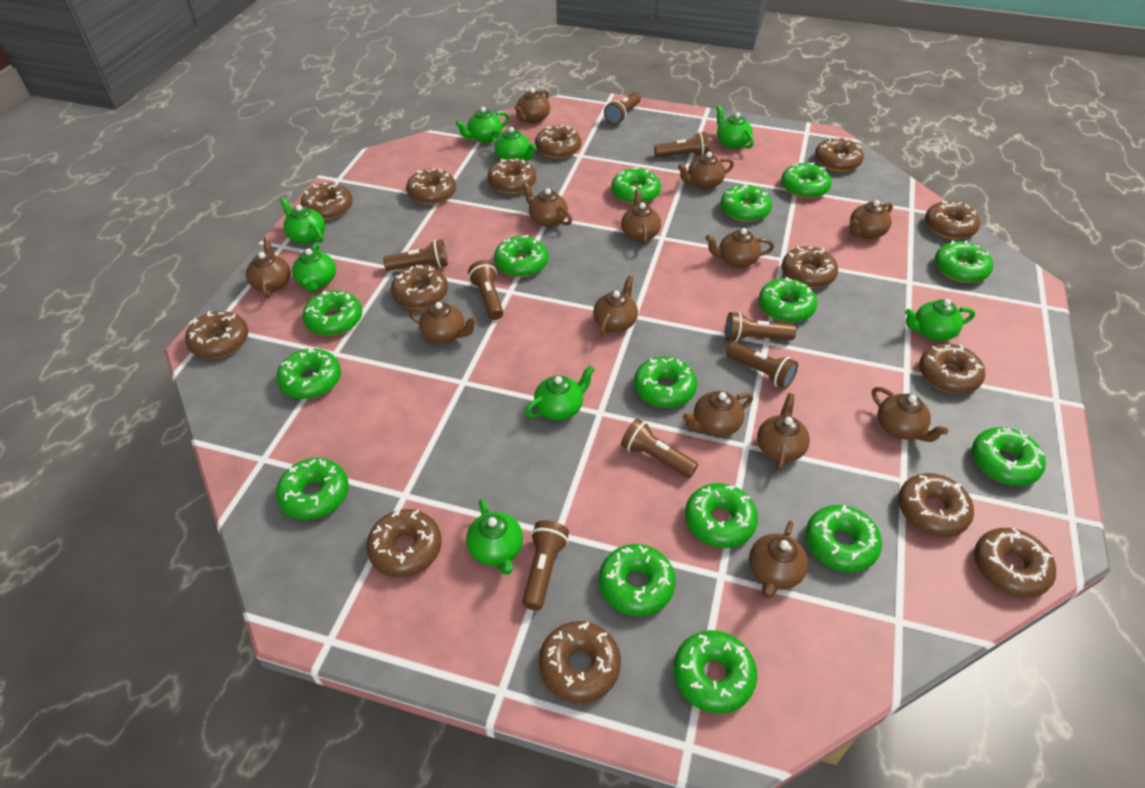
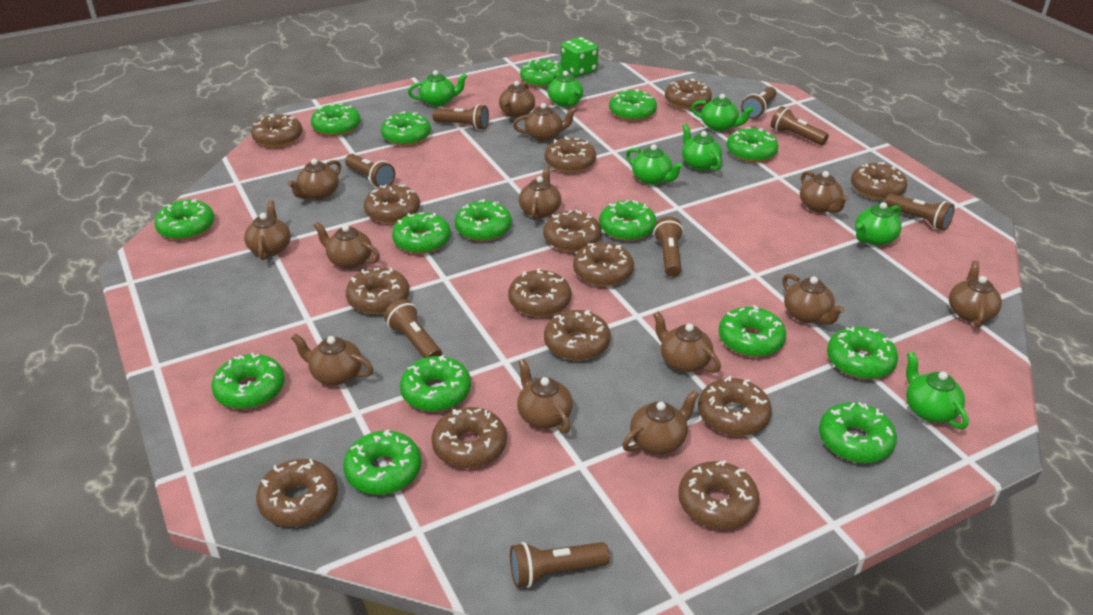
green dice: none = 0 -> [561,37,598,77] = 1
green teapot: [280,197,325,244] [292,243,336,292] [456,107,510,143] [466,499,523,575] [491,127,536,161] [525,365,595,420] [716,106,754,149] [905,299,975,341] = 8 -> [408,70,467,107] [548,71,583,107] [626,144,683,185] [682,124,722,171] [691,94,754,132] [855,202,902,246] [906,352,969,429] = 7

